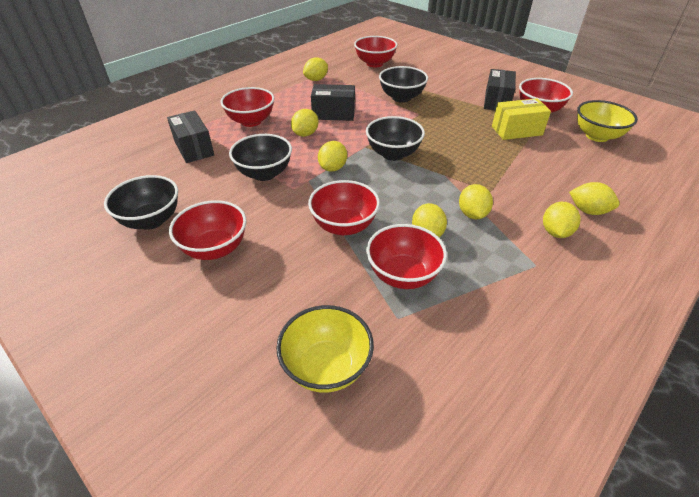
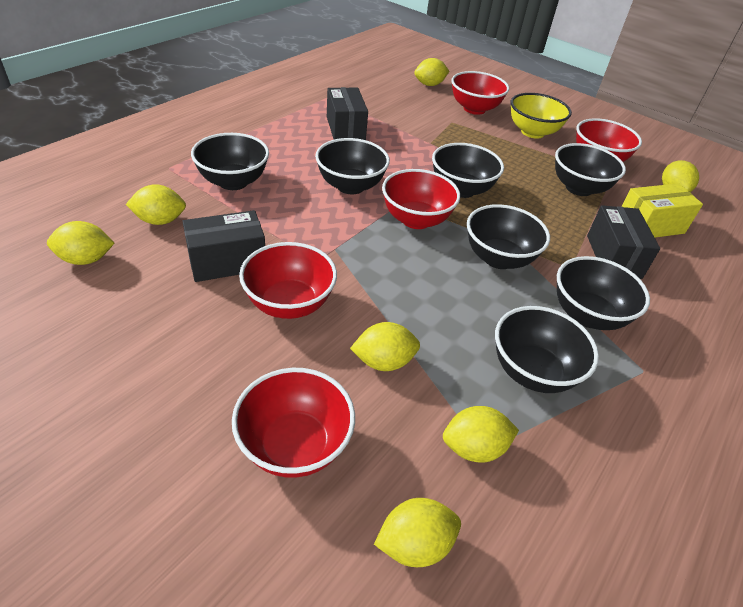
black bowl: [104,175,178,230] [229,134,292,181] [366,116,425,161] [379,66,428,103] = 4 -> [191,133,269,190] [315,138,390,194] [432,143,504,198] [467,204,550,269] [495,306,599,393] [555,143,626,196] [557,256,650,330] = 7
red bowl: [169,200,246,260] [221,87,274,127] [308,180,380,235] [354,36,397,67] [366,224,447,289] [519,78,573,113] = 6 -> [232,368,355,478] [239,242,337,319] [382,169,460,229] [451,71,509,115] [576,118,642,162] = 5
yellow bowl: [276,305,374,393] [577,100,638,142] = 2 -> [511,93,572,139] = 1

